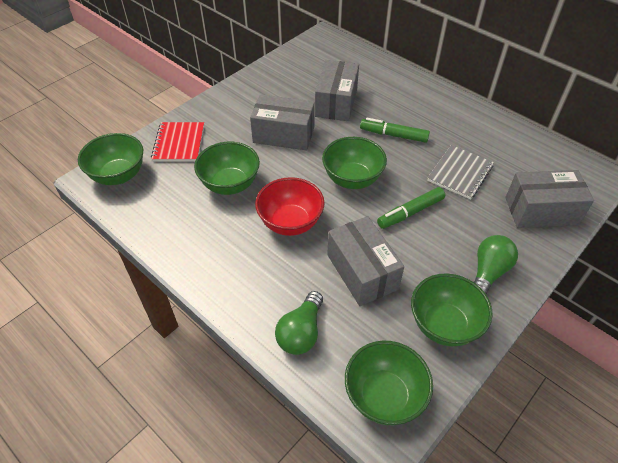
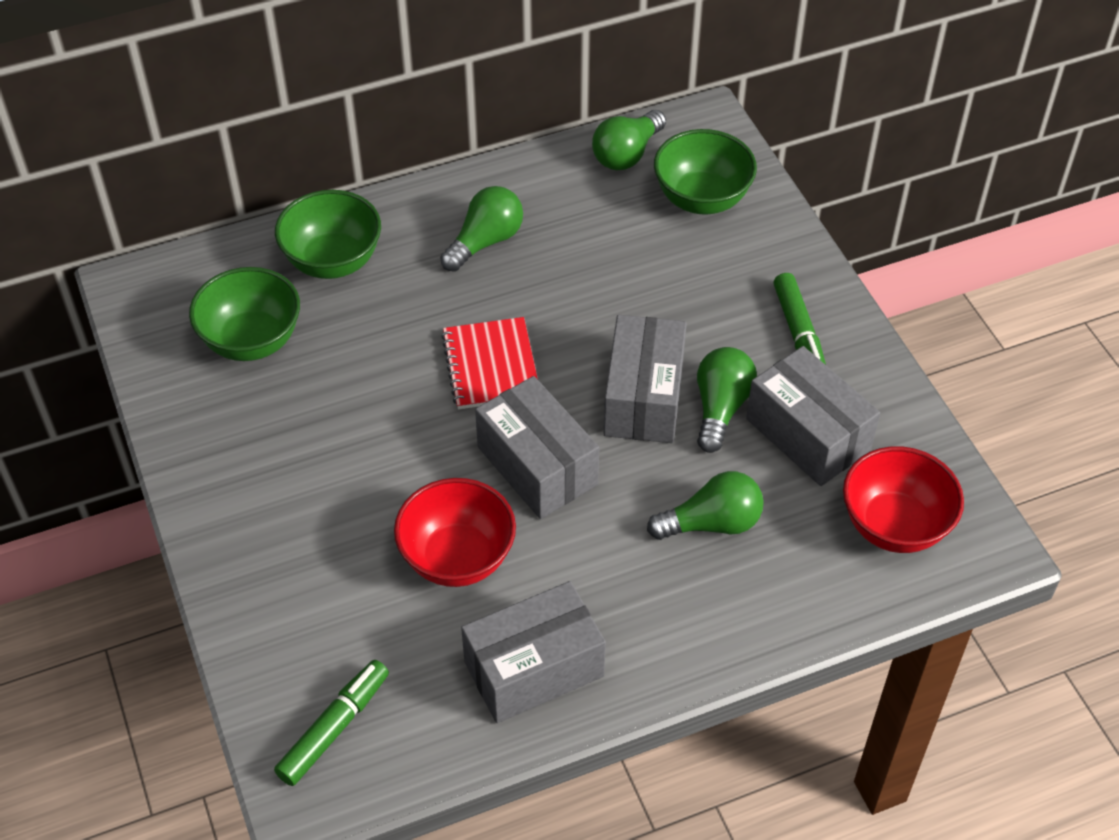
green bowl: [78,133,143,185] [194,142,260,195] [322,137,387,189] [345,341,433,425] [411,273,493,346] = 5 -> [189,267,300,361] [275,190,381,279] [654,129,757,215] = 3
green light bulb: [275,291,323,355] [474,235,518,294] = 2 -> [440,186,523,272] [592,110,666,170] [647,471,764,540] [697,347,757,453] = 4
grey notebook: [427,145,494,199] = 1 -> none = 0
red bowl: [255,177,325,236] = 1 -> [394,478,516,587] [843,446,964,553] = 2

